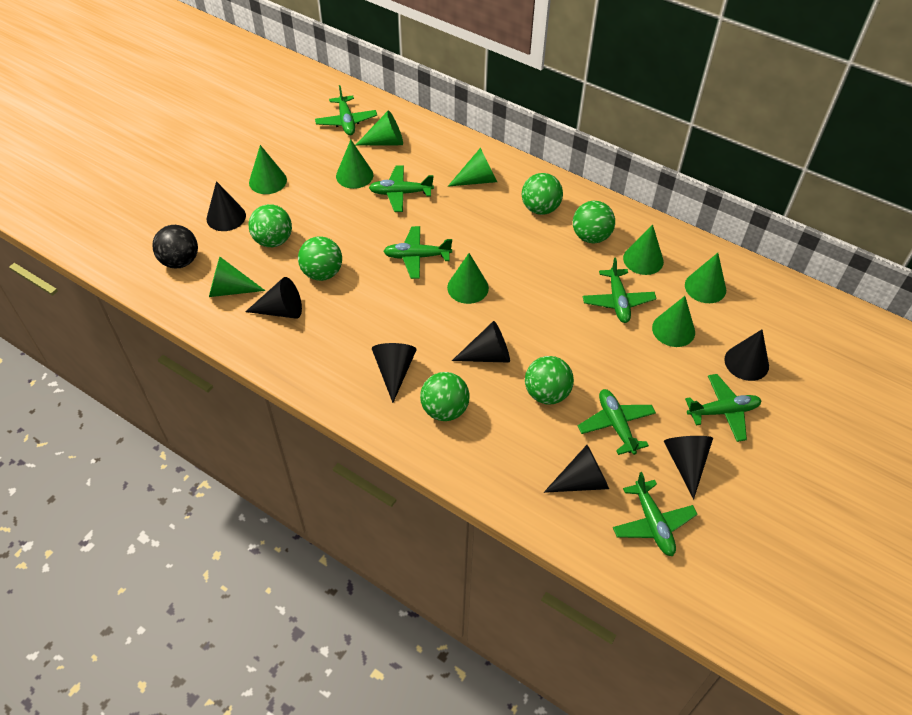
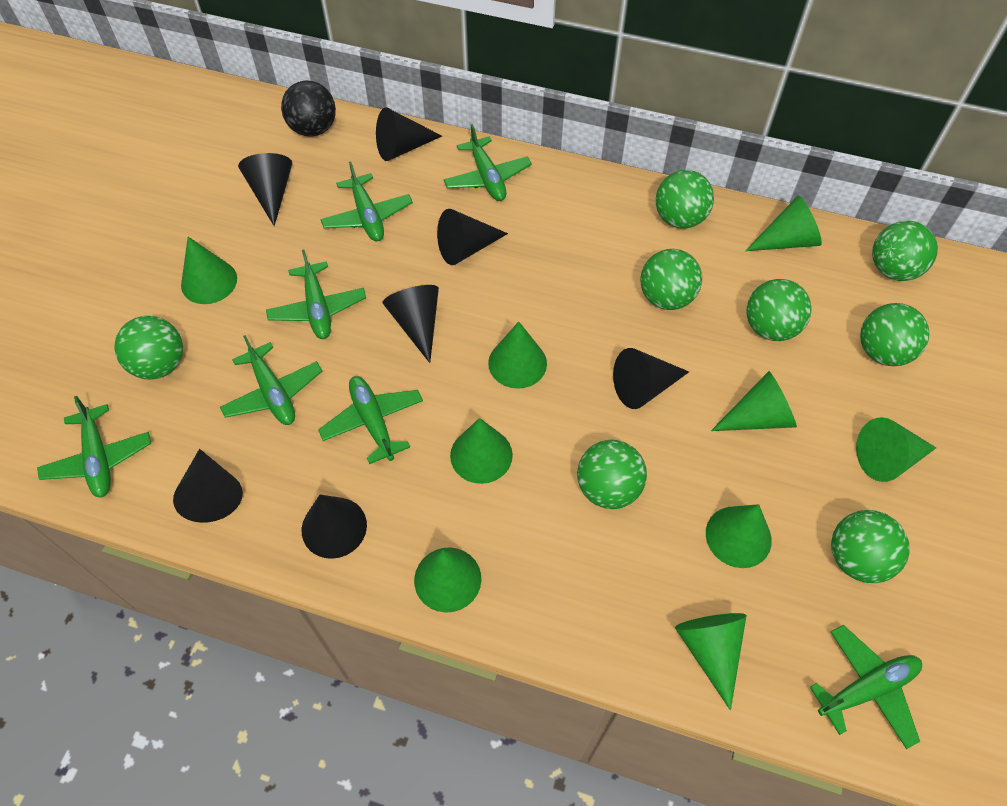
green ball: [249,204,292,247] [298,236,342,281] [420,372,470,421] [522,173,563,215] [525,356,574,404] [573,201,615,243] = 6 -> [114,316,183,380] [577,440,647,509] [641,249,702,310] [656,170,714,229] [746,279,812,341] [831,510,909,583] [860,303,929,366] [872,221,938,281] = 8

